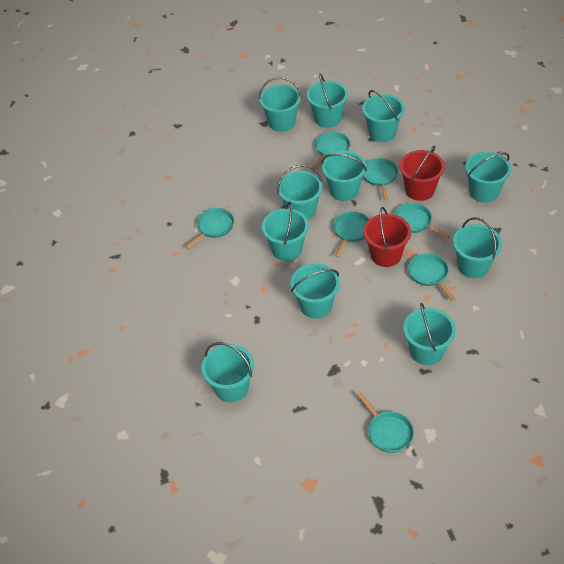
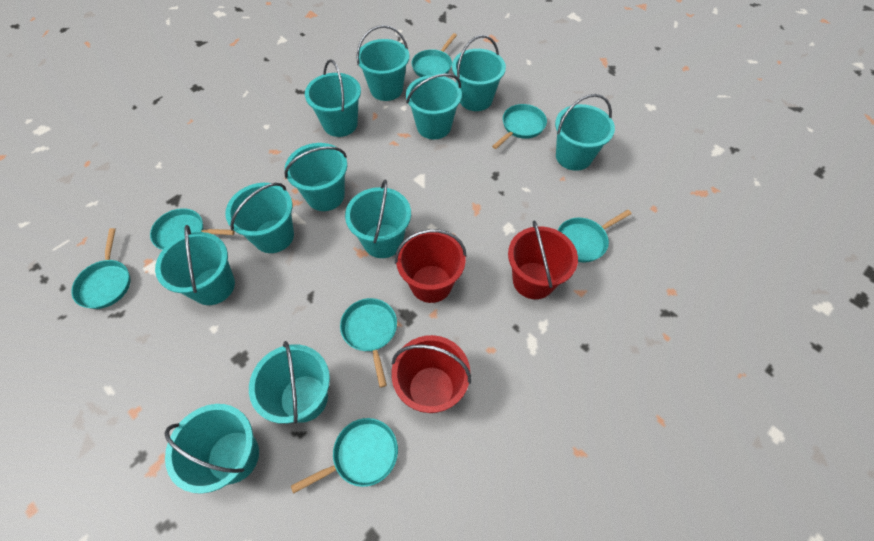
red bucket: [363,207,411,267] [399,145,445,201] = 2 -> [391,335,471,413] [395,229,467,303] [508,220,578,299] = 3

